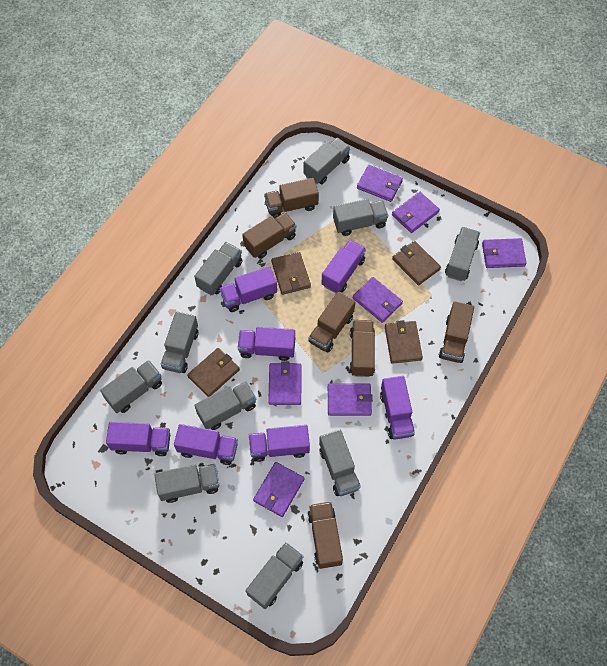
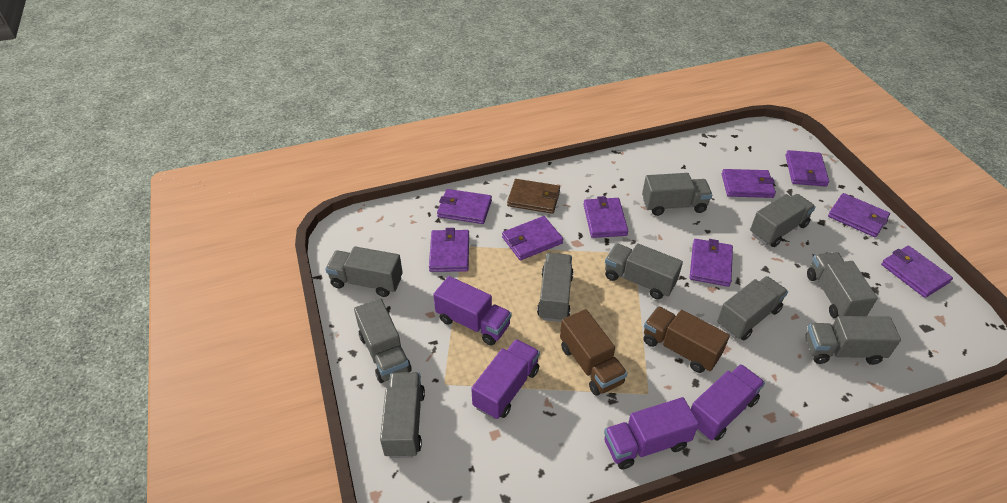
brown truck: [242,212,297,259] [264,178,319,218] [307,502,343,569] [308,292,355,352] [350,320,375,377] [439,301,474,363] = 6 -> [560,309,627,396] [644,306,730,373] = 2
brown wallet: [187,348,240,397] [271,252,311,295] [385,320,423,364] [392,241,441,286] = 4 -> [507,179,560,214] = 1
purple truck: [106,422,170,456] [174,424,238,465] [219,266,277,312] [238,327,295,361] [249,425,310,462] [322,240,366,293] [380,376,415,440] = 7 -> [433,276,512,345] [471,339,540,419] [604,397,699,470] [691,364,765,441] = 4
purple wallet: [253,462,304,517] [268,362,302,405] [328,383,373,416] [353,277,403,323] [357,165,403,202] [392,191,440,233] [482,238,527,268] = 7 -> [429,228,469,272] [437,189,492,224] [502,216,563,260] [583,196,628,238] [690,239,733,287] [722,169,776,198] [786,150,829,187] [828,193,890,237] [881,246,953,298] = 9

